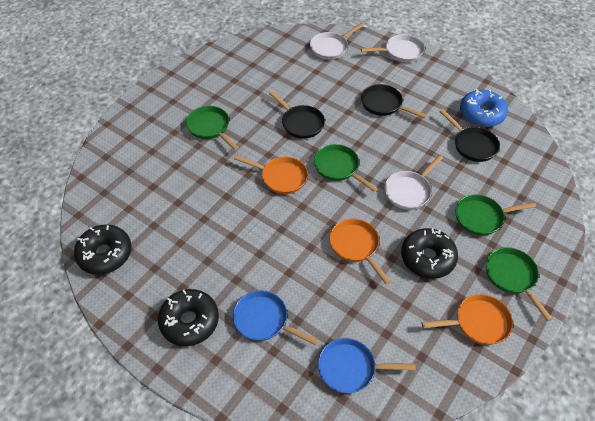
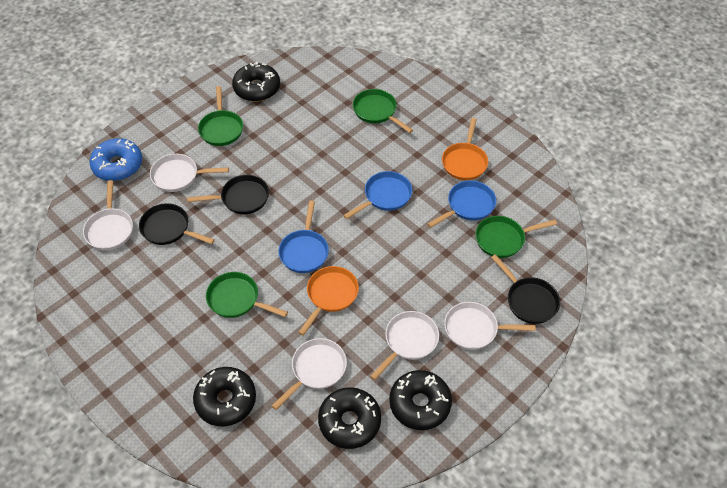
black donut: [74,224,132,275] [158,289,219,346] [401,228,458,279] = 3 -> [193,367,256,426] [232,62,280,101] [318,387,381,449] [389,370,452,430] = 4
blue pan: [233,290,319,345] [318,338,416,393] = 2 -> [278,201,329,273] [343,171,412,219] [427,180,496,228] = 3
orange pan: [234,155,308,194] [329,219,391,284] [422,294,513,345] = 3 -> [298,266,359,336] [442,118,488,180] = 2
white pan: [310,23,364,60] [361,35,425,62] [385,155,443,210] = 3 -> [83,180,133,250] [150,154,229,192] [272,338,347,410] [370,311,439,380] [444,302,536,350] = 5

